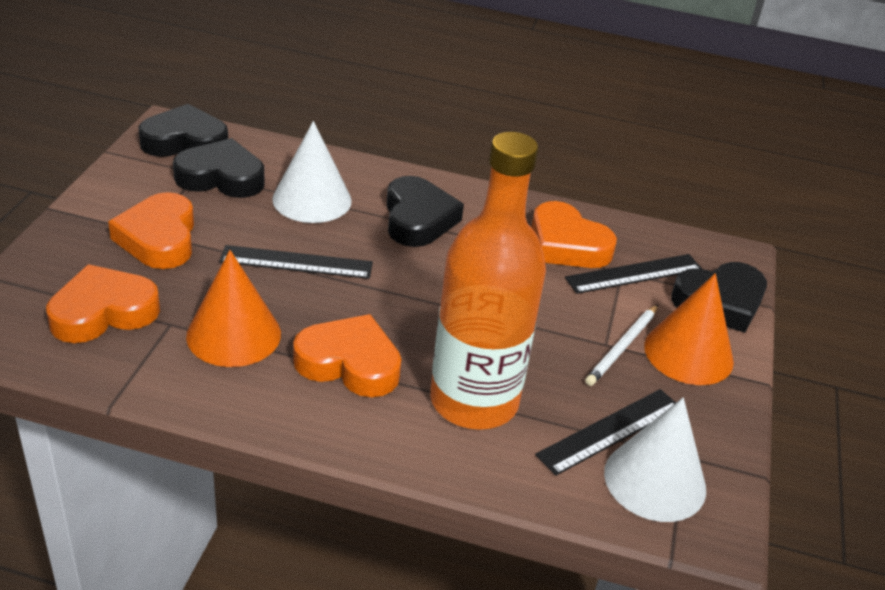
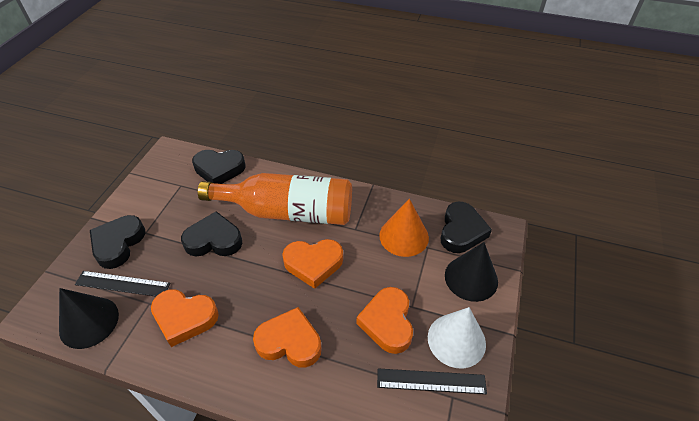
black cone: none = 0 -> [59,288,119,349] [445,242,498,302] = 2
black ruler: [219,245,373,279] [535,389,676,476] [565,254,702,294] = 3 -> [75,271,170,297] [377,368,487,394] = 2
orange cone: [186,250,281,367] [644,273,734,385] = 2 -> [379,199,429,257] = 1
white cone: [272,121,352,223] [604,398,706,522] = 2 -> [428,307,486,368] = 1
white pencil: [585,305,658,386] = 1 -> none = 0

